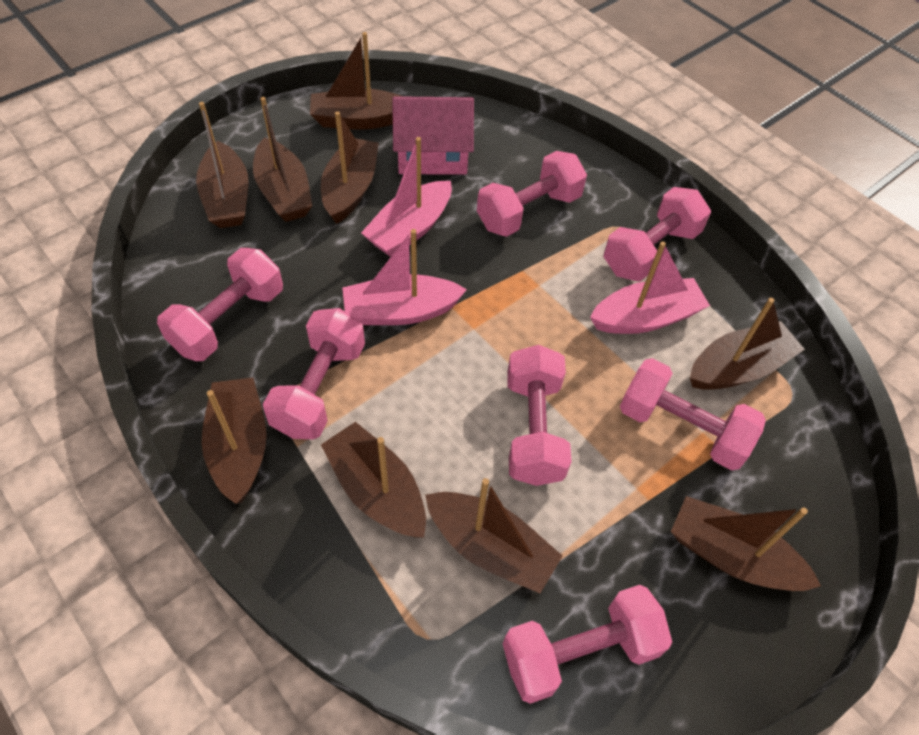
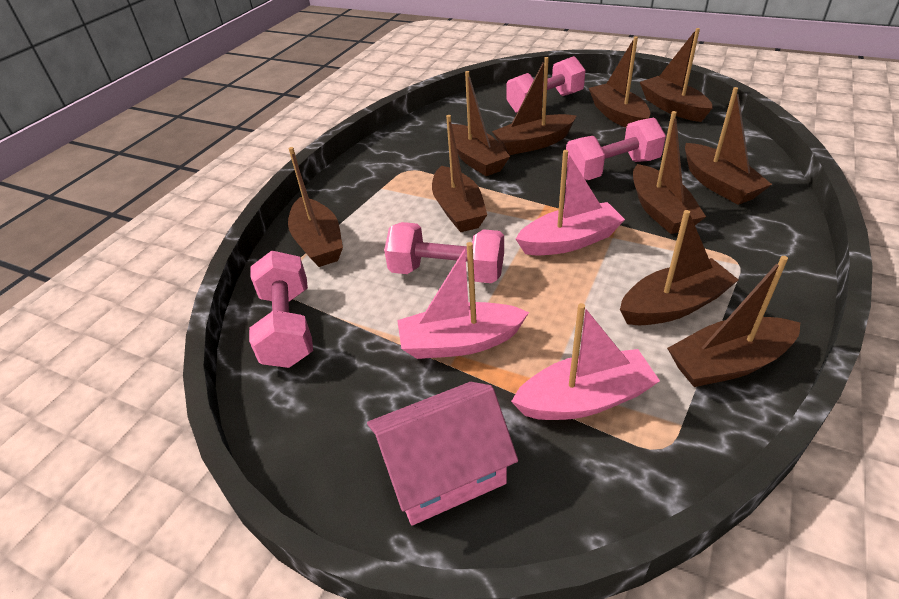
brown boat: [196,102,249,228] [201,377,267,504] [253,97,312,222] [310,32,404,130] [321,111,379,224] [321,422,426,538] [425,478,563,593] [671,496,821,591] [690,298,805,390] = 9 -> [288,147,343,267] [432,115,487,232] [452,71,510,176] [492,57,576,155] [589,37,650,128] [620,210,739,325] [633,111,706,234] [640,28,712,122] [667,256,800,387] [685,87,772,205] = 10
pink dumbbell: [157,248,283,361] [263,308,365,439] [477,151,587,237] [503,585,672,704] [507,345,571,486] [604,187,711,282] [620,358,766,471] = 7 -> [249,251,313,368] [384,222,504,283] [507,56,586,113] [566,118,666,180] = 4

